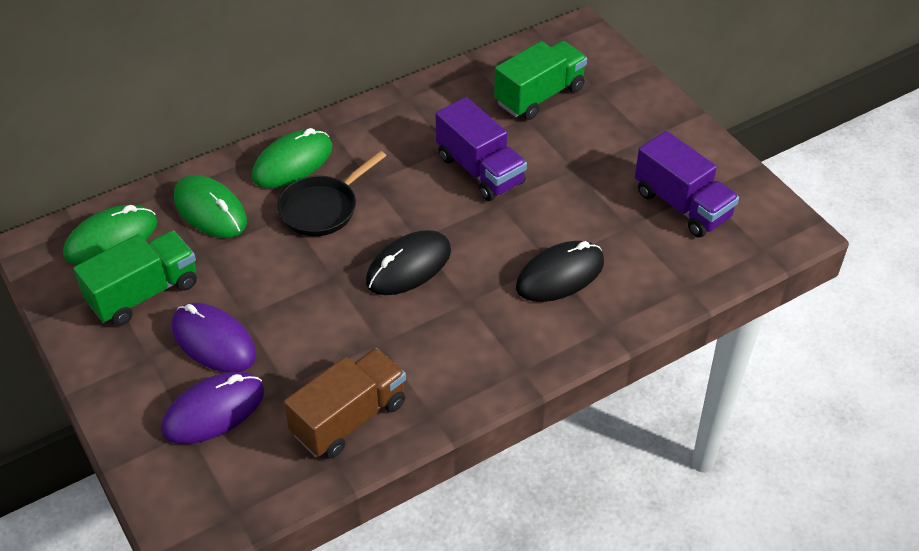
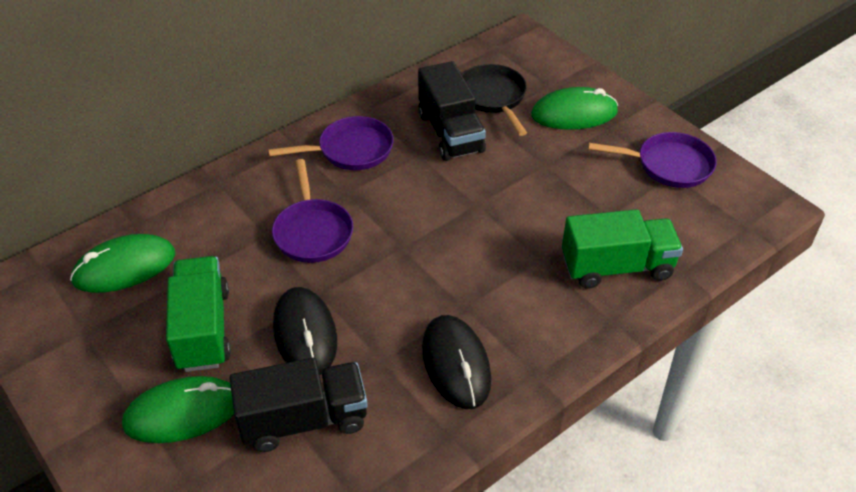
black truck: none = 0 -> [230,358,368,452] [418,61,486,161] = 2
brown truck: [284,348,406,458] = 1 -> none = 0
purple mouse: [161,372,264,444] [172,303,256,373] = 2 -> none = 0
purple pan: none = 0 -> [268,116,394,170] [272,159,353,263] [588,132,717,188] = 3
purple truck: [436,97,527,201] [635,131,739,237] = 2 -> none = 0

